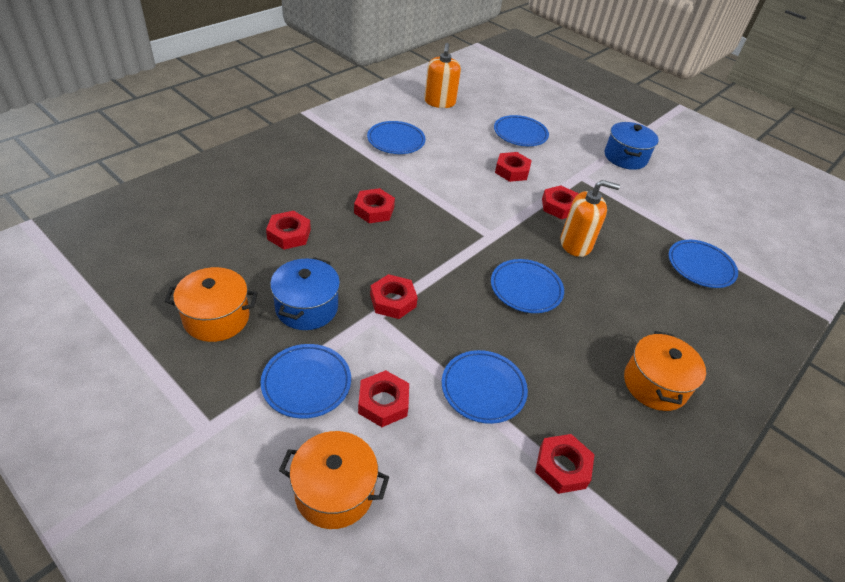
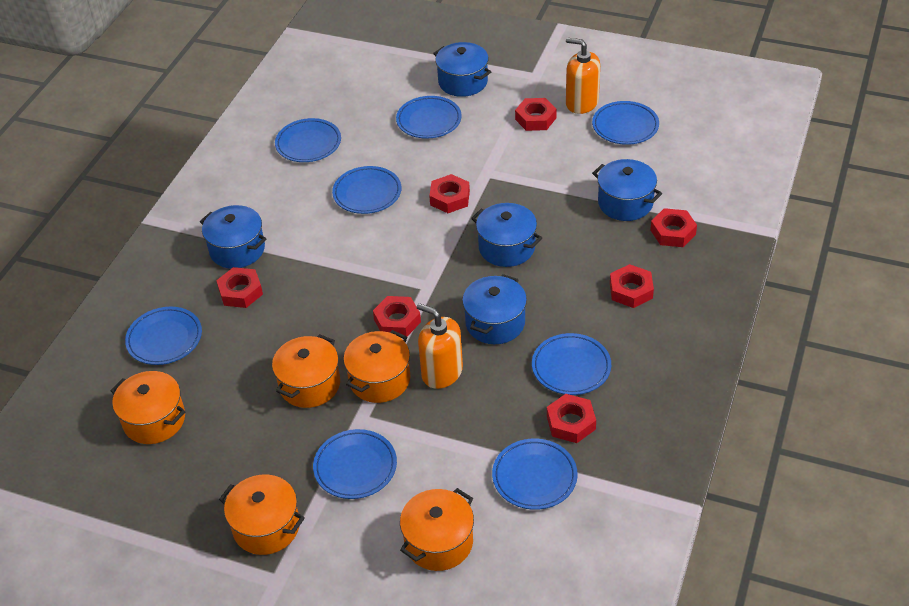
blue plate: [261,344,351,419] [367,121,426,154] [442,350,528,424] [491,259,564,313] [494,115,549,146] [669,240,738,288] = 6 -> [125,307,202,365] [275,118,341,162] [313,429,397,499] [332,166,401,214] [396,96,462,139] [492,439,578,510] [532,333,611,395] [592,101,659,145] = 8
blue pot: [270,257,340,330] [605,122,659,170] = 2 -> [200,205,266,269] [433,42,491,97] [462,274,527,344] [471,203,542,267] [592,159,662,221] = 5
orange pot: [165,267,258,342] [279,431,389,529] [624,331,706,411] = 3 -> [111,371,186,444] [219,474,305,555] [272,334,340,408] [343,330,411,403] [400,488,474,571] = 5

